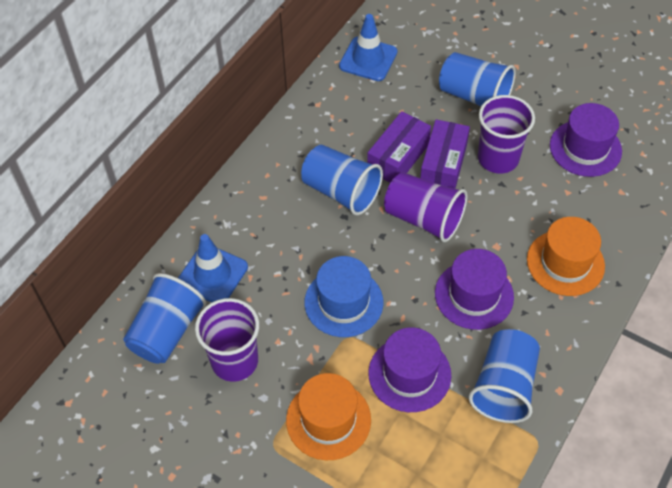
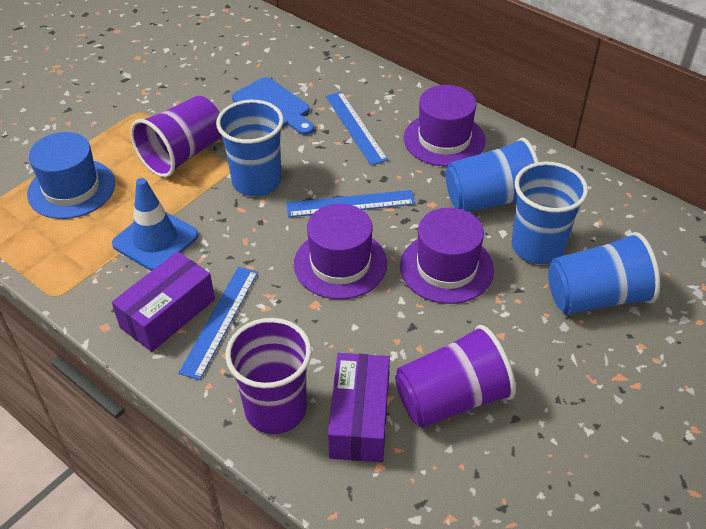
blue cutting board: none = 0 -> [232,77,314,135] = 1
blue ruler: none = 0 -> [178,267,258,380] [286,190,415,217] [326,92,388,165] = 3
blue traffic cone: [178,234,248,303] [339,14,397,81] = 2 -> [112,178,198,271] = 1
orange hat: [286,373,371,460] [527,217,605,296] = 2 -> none = 0

